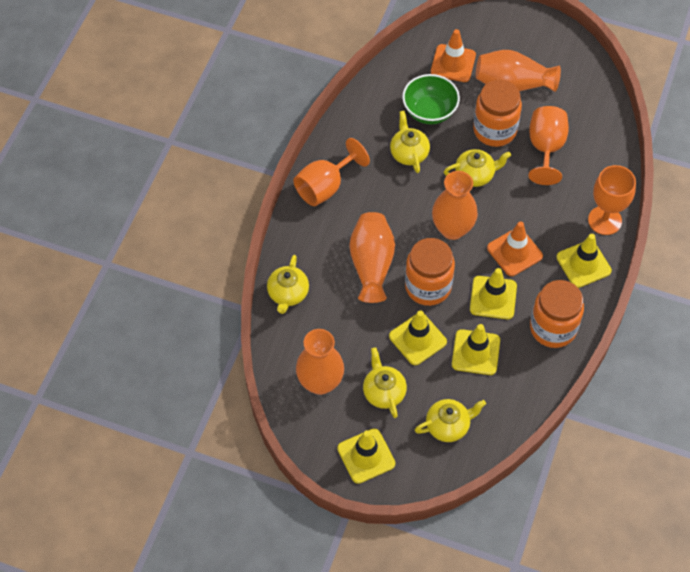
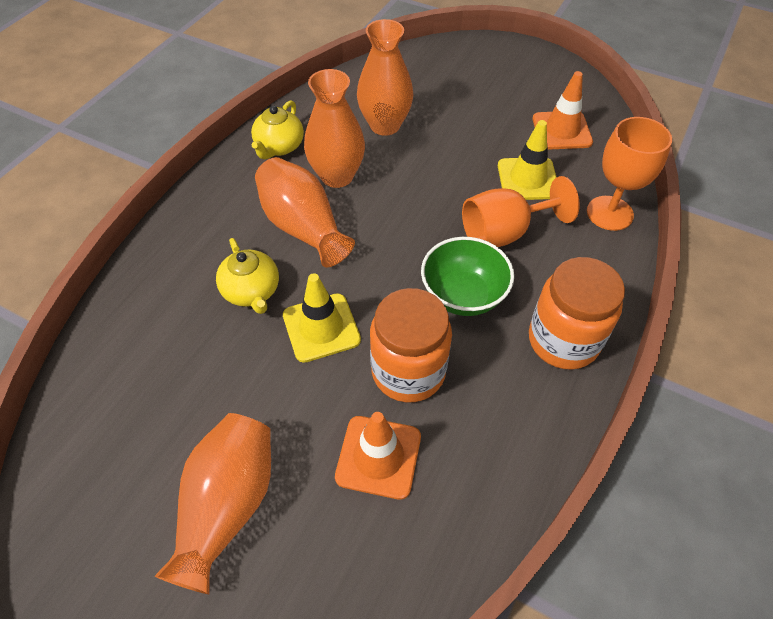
orange goblet: [293,138,370,206] [528,106,569,185] [588,165,636,235] = 3 -> [462,176,580,247] [587,117,672,231] = 2
orange jar: [405,238,455,306] [473,80,522,147] [530,280,584,348] = 3 -> [370,288,452,403] [529,257,625,370] = 2
yellow teapot: [267,255,309,314] [363,347,407,418] [390,111,430,173] [415,399,486,442] [444,149,511,187] = 5 -> [216,238,279,314] [251,100,304,160] = 2
yellow traffic cone: [337,429,395,484] [389,310,447,365] [452,324,500,375] [470,268,517,319] [556,234,612,288] = 5 -> [283,273,361,363] [498,120,556,200] = 2

